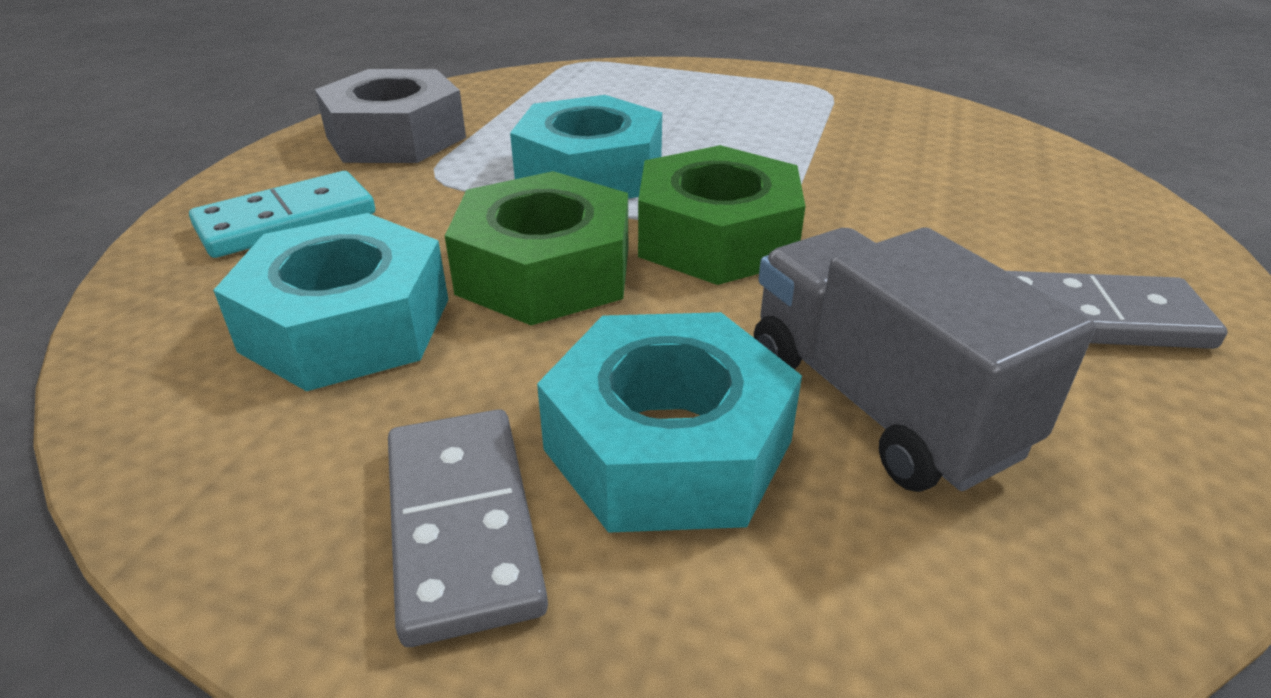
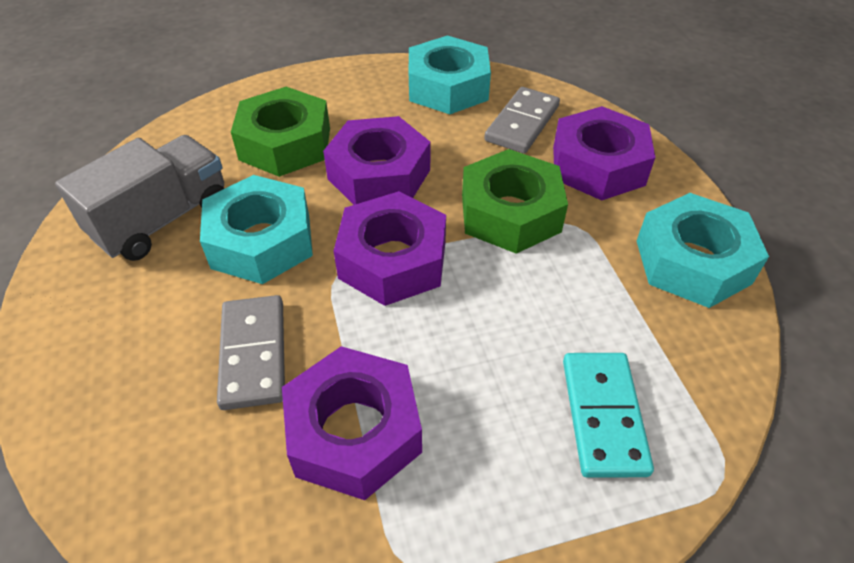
grey nut: [315,69,466,163] = 1 -> none = 0
purple nut: none = 0 -> [282,346,422,500] [323,116,430,205] [334,191,446,306] [553,106,655,200] = 4

